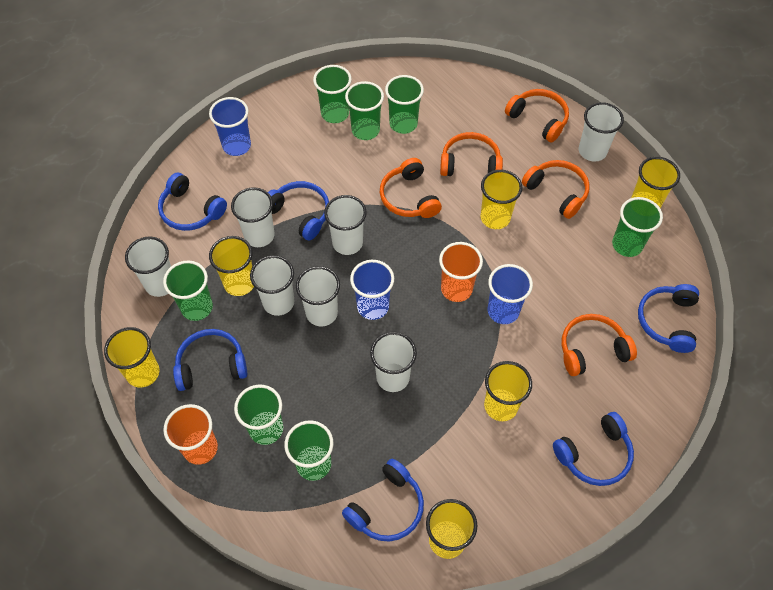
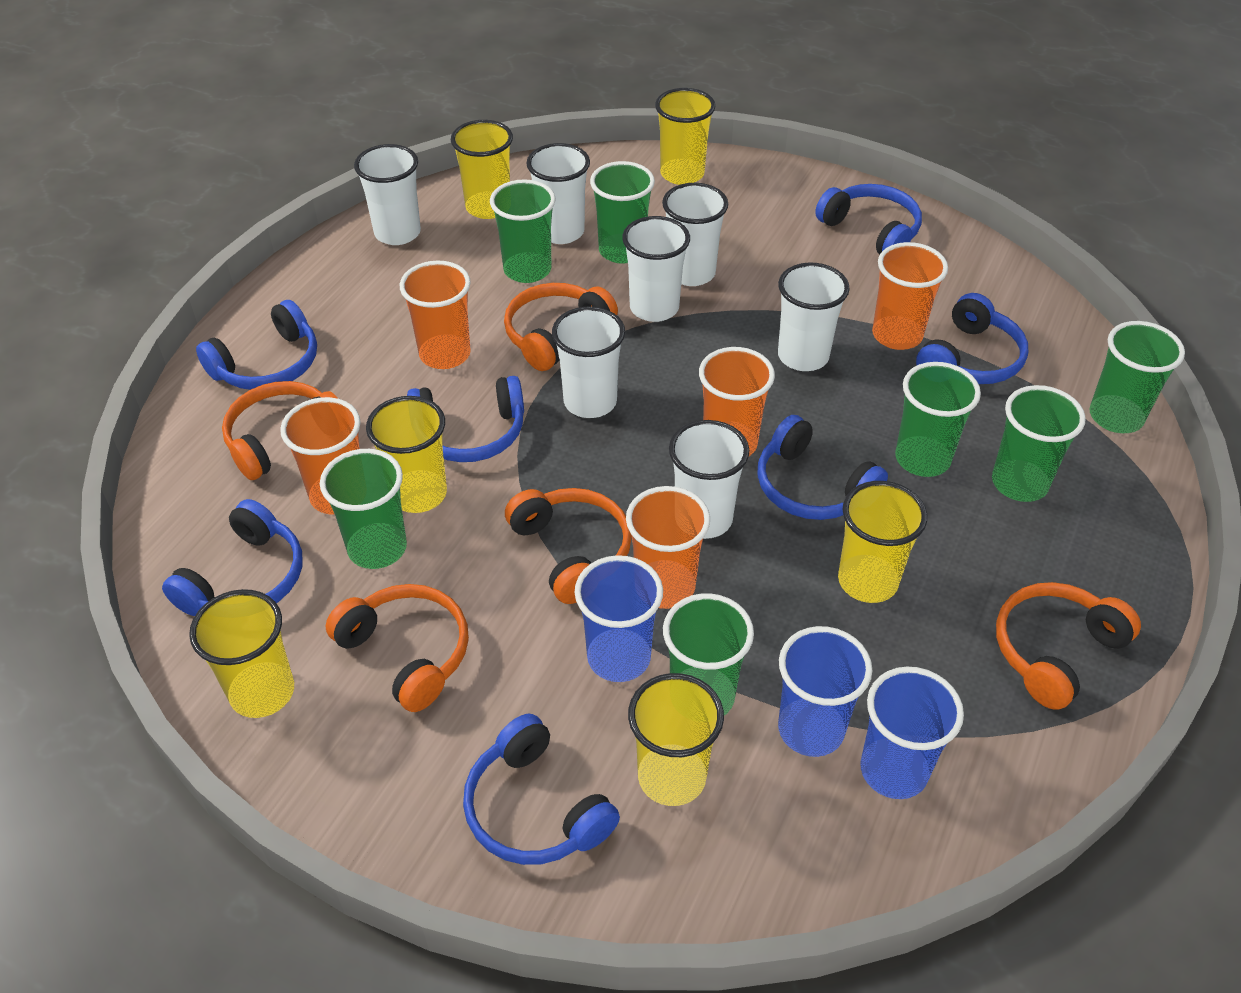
blue headphones: [158,173,227,231] [173,329,247,391] [268,181,329,240] [342,459,424,542] [553,412,634,486] [638,284,699,353] = 6 -> [162,499,302,616] [196,300,317,390] [407,376,524,462] [463,714,620,865] [757,415,888,520] [815,184,922,254] [916,293,1028,384] = 7
orange cup: [163,404,218,465] [439,242,483,302] = 2 -> [280,397,361,515] [400,261,471,369] [626,486,710,609] [699,347,775,456] [872,242,948,350] = 5

